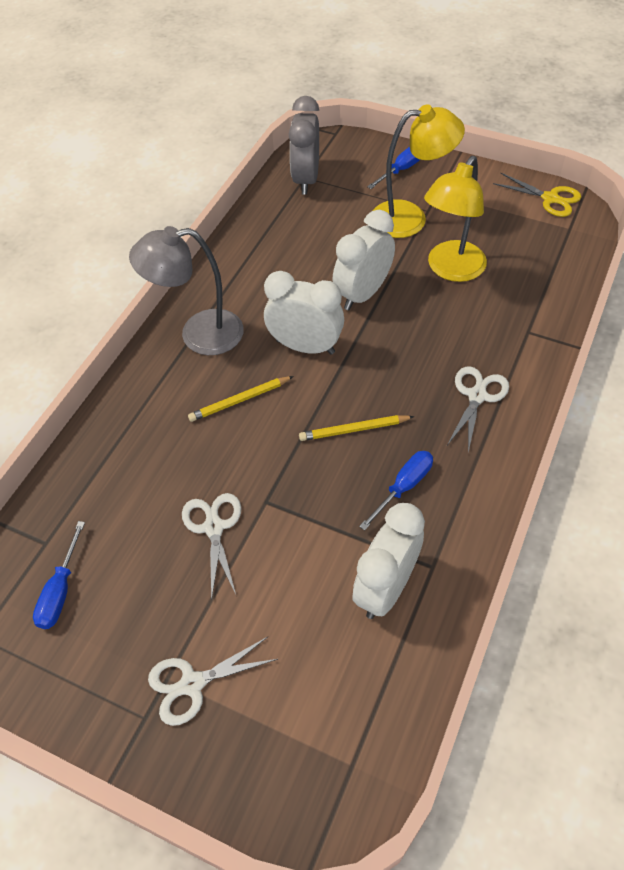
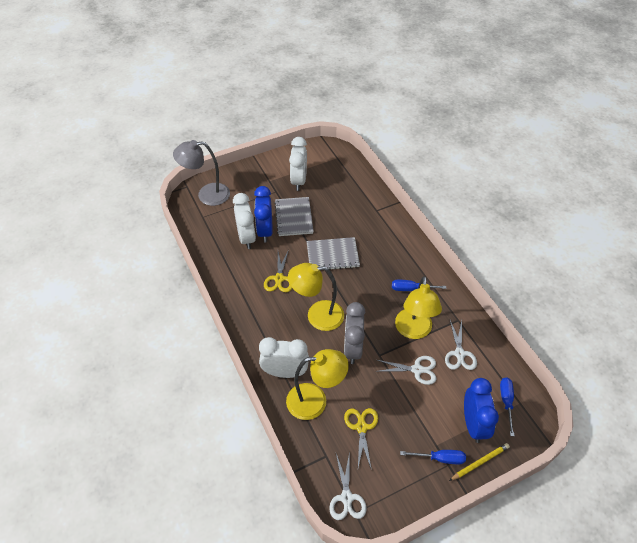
blue clock: none = 0 -> [254,186,273,243] [464,378,499,443] = 2
grey notebook: none = 0 -> [274,197,314,236] [306,237,360,270] = 2
yellow lamp: [373,104,465,238] [424,156,487,282] = 2 -> [286,349,349,420] [288,263,344,331] [395,276,442,339] = 3
yellow pencil: [188,376,294,422] [299,415,414,441] = 2 -> [449,443,510,481] = 1
yellow scissors: [493,173,581,217] = 1 -> [264,249,292,292] [344,408,378,470] = 2

